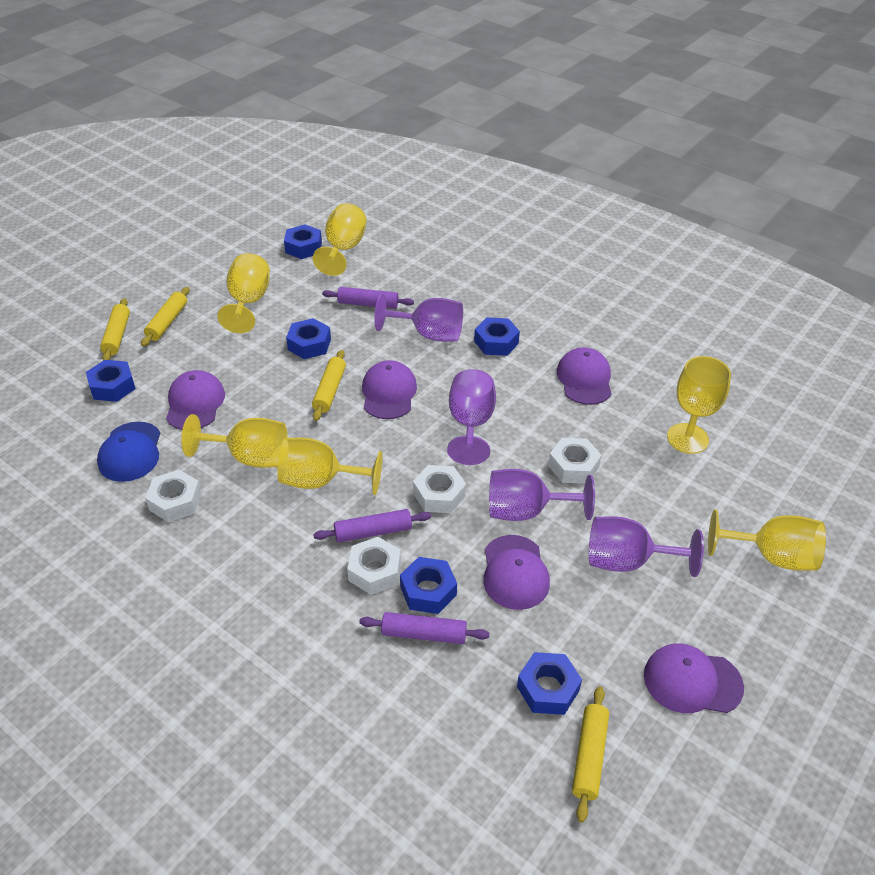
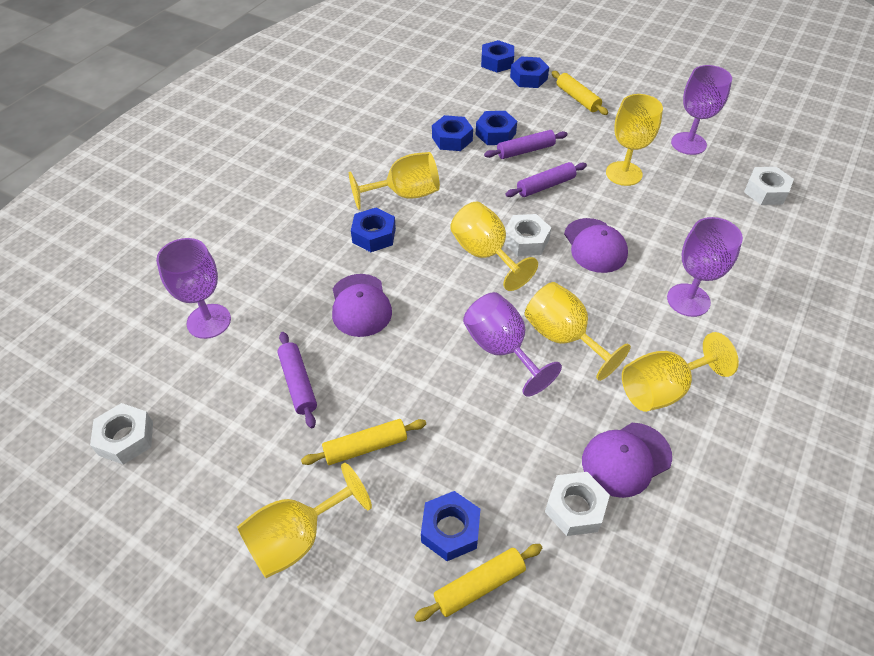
blue cap: [97,422,160,482] = 1 -> none = 0
purple cap: [166,370,225,430] [362,360,417,419] [483,535,550,610] [557,347,612,405] [644,643,744,713] = 5 -> [332,274,392,337] [564,218,628,273] [582,423,672,498] = 3
yellow rolling pin: [100,298,130,360] [141,287,189,347] [312,350,346,421] [572,686,609,822] = 4 -> [301,419,426,465] [414,544,542,622] [551,71,608,115] = 3

